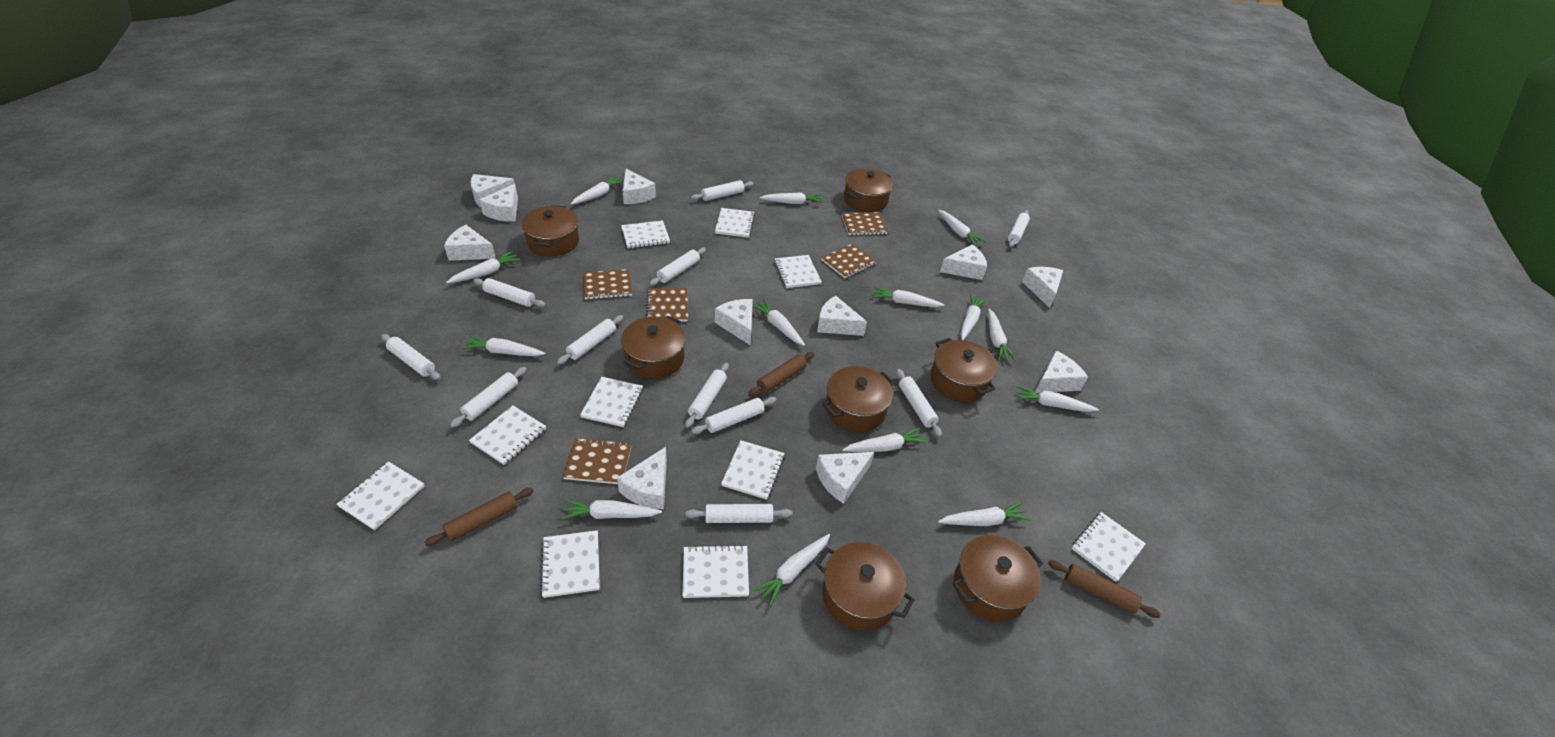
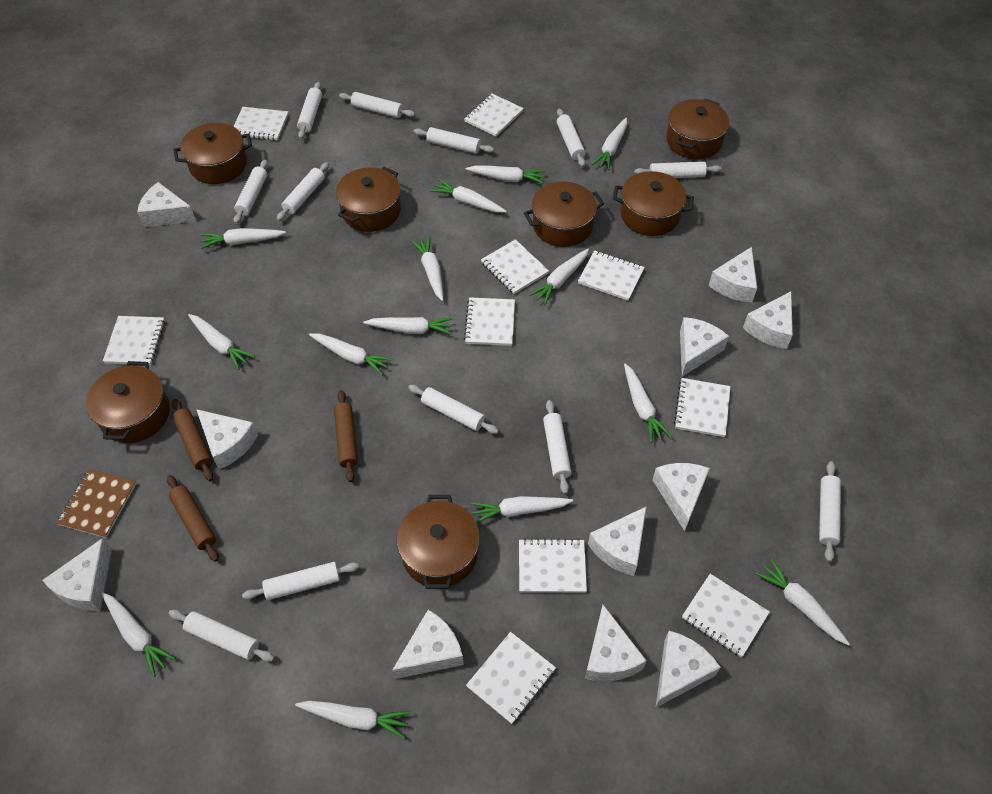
brown notebook: [563,438,632,484] [583,269,632,299] [646,288,688,322] [821,243,877,278] [842,212,888,235] = 5 -> [57,469,136,538] = 1
white rolling pin: [381,334,441,380] [450,367,527,428] [473,278,545,307] [557,315,623,364] [650,248,706,285] [685,363,729,428] [686,504,792,523] [691,180,754,201] [692,397,777,434] [896,369,942,437] [1008,211,1030,247] = 11 -> [168,610,274,662] [234,159,268,224] [242,562,360,600] [277,162,329,221] [297,82,322,139] [339,92,415,118] [408,385,499,434] [414,127,494,154] [543,400,571,494] [557,109,585,167] [634,162,722,178] [819,461,841,562] = 12

